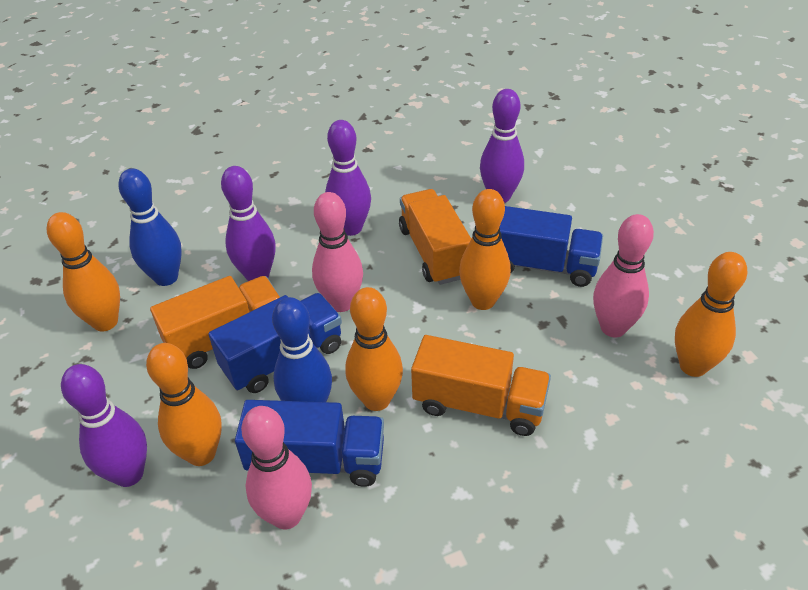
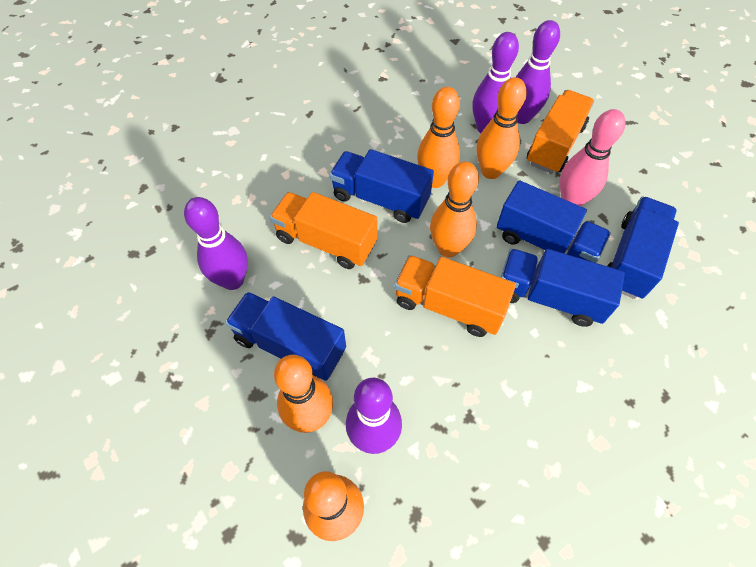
blue bowling pin: [118,168,182,286] [272,297,332,402] = 2 -> none = 0
blue truck: [208,293,342,393] [235,400,384,487] [500,206,603,287] = 3 -> [225,292,346,381] [329,149,434,223] [496,180,611,263] [501,249,625,327] [607,196,679,299] = 5
pink bowling pin: [241,406,312,529] [312,192,363,312] [593,214,654,337] = 3 -> [560,109,626,206] = 1

